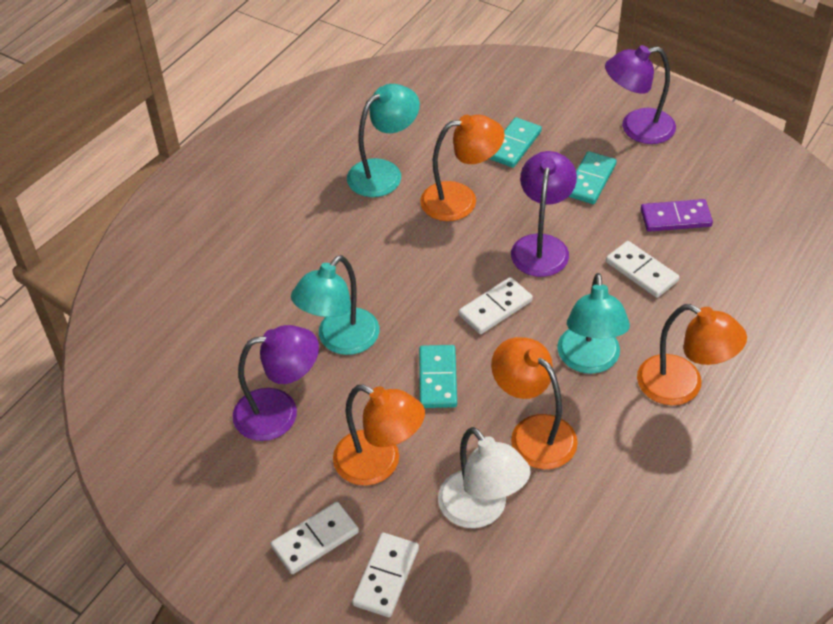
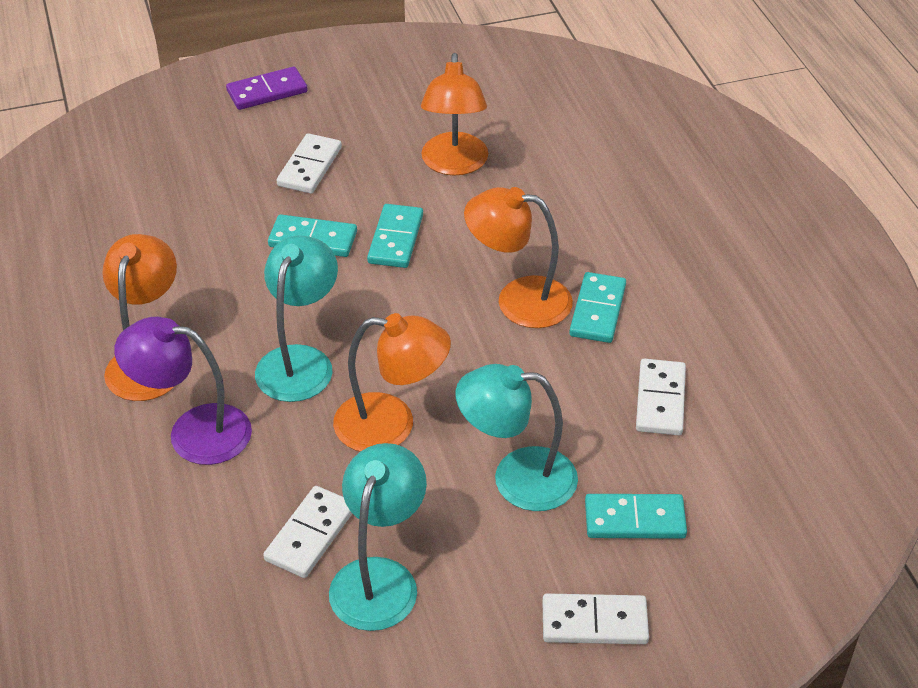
purple lamp: [233,325,319,441] [511,151,577,277] [605,45,676,144] = 3 -> [114,317,252,465] = 1
turquoise domino: [419,345,457,408] [489,117,542,168] [569,151,617,204] = 3 -> [268,214,357,257] [367,204,423,268] [569,272,626,343] [585,494,687,539] = 4
white lamp: [438,427,531,528] = 1 -> none = 0

